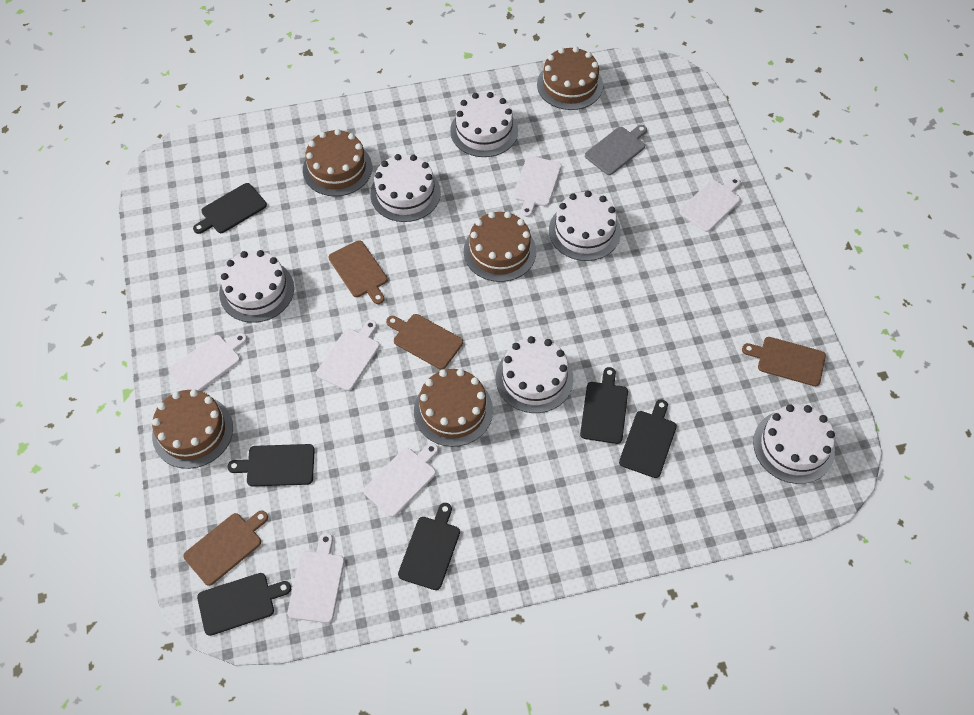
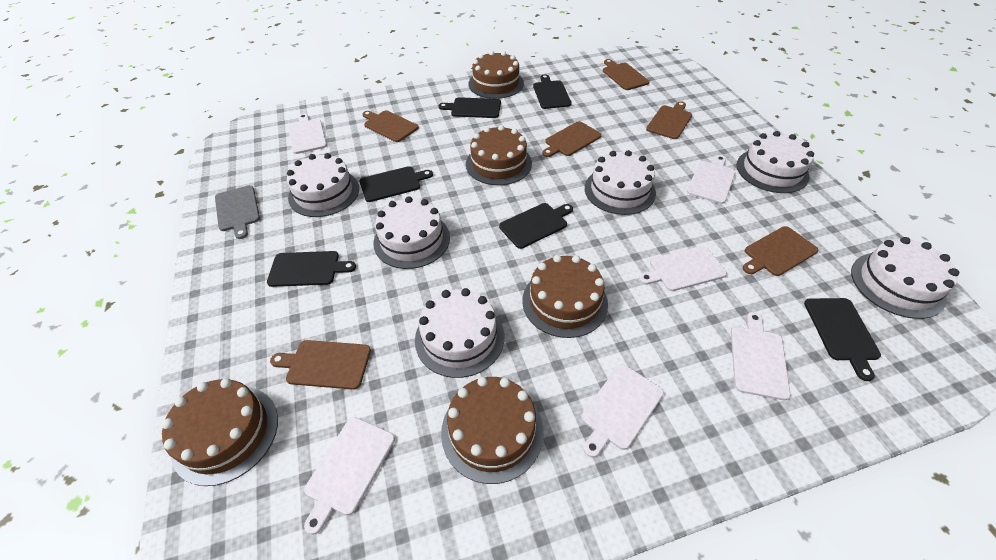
brown cutting board: [183,511,268,586] [328,240,388,304] [386,314,463,370] [742,337,826,386] = 4 -> [270,340,371,390] [363,110,419,142] [542,121,602,157] [603,59,650,90] [646,101,692,139] [743,226,819,276] = 6

